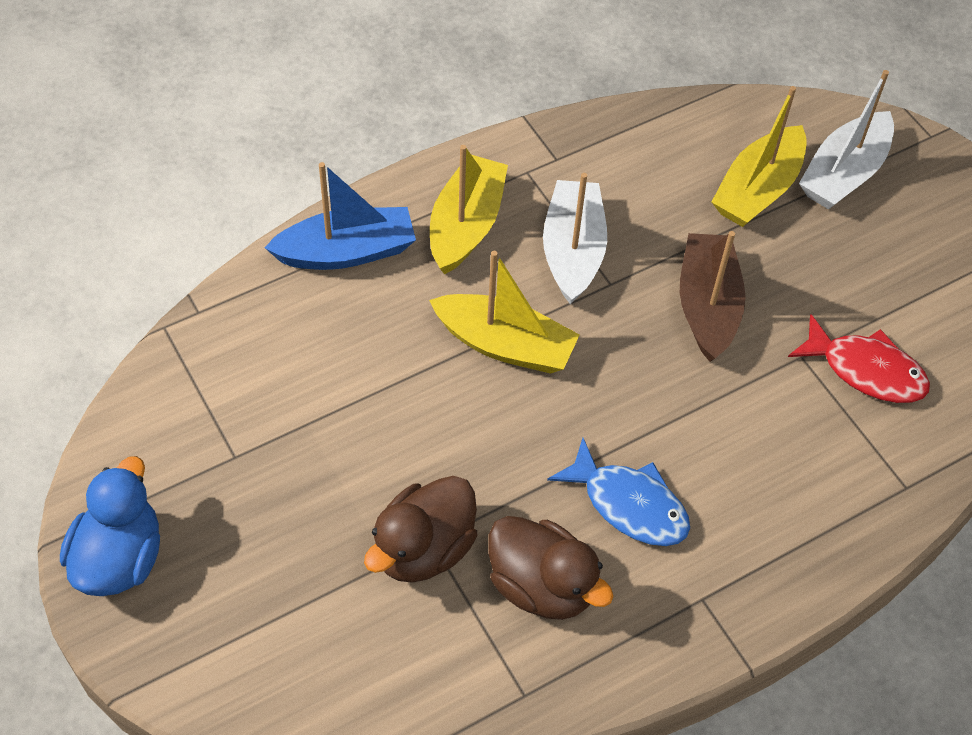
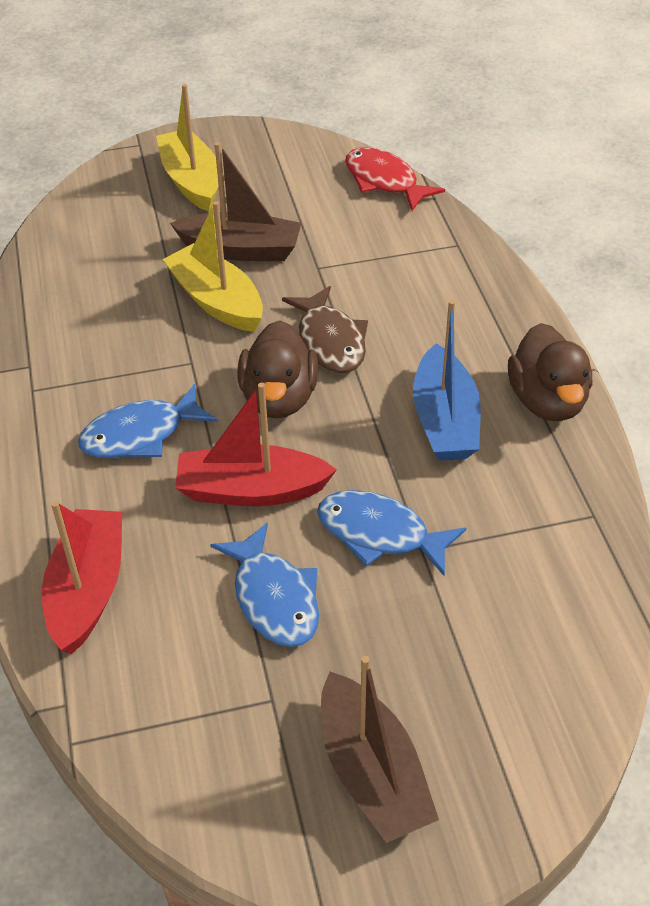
blue duck: [60,456,160,596] = 1 -> none = 0
blue fish: [547,438,690,546] = 1 -> [78,384,218,458] [210,522,319,647] [317,490,466,576] = 3
brown boat: [680,231,746,362] = 1 -> [170,142,302,261] [321,656,439,843] = 2
brown fish: none = 0 -> [282,286,368,373] = 1
red boat: none = 0 -> [42,501,122,654] [175,383,337,506] = 2
white boat: [543,173,607,304] [799,70,894,209] = 2 -> none = 0
yellow boat: [429,251,580,374] [430,145,508,275] [712,86,807,227] = 3 -> [156,84,219,212] [162,201,263,332] = 2

